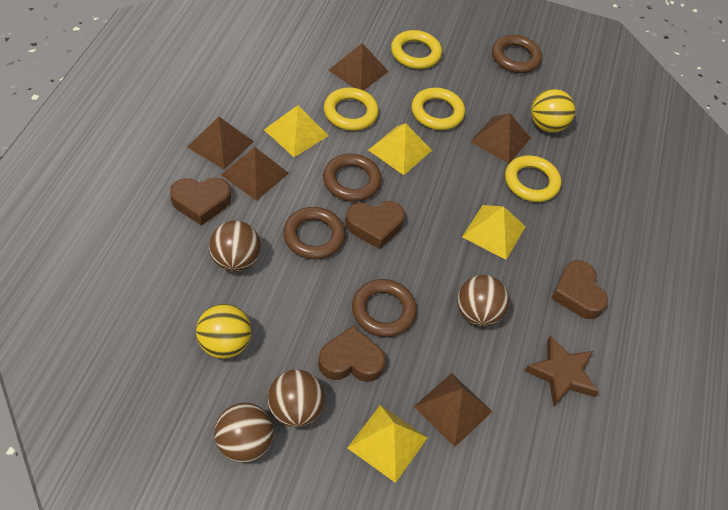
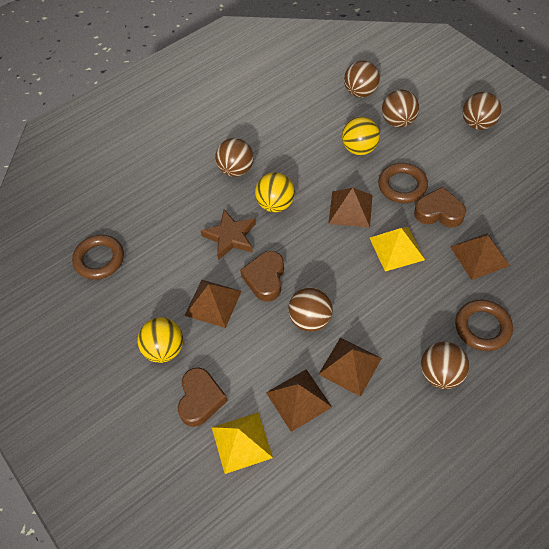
brown ball: [209,221,261,272] [214,403,274,463] [268,370,325,427] [457,275,509,327] = 4 -> [215,138,254,177] [288,287,333,332] [344,61,380,98] [382,90,419,128] [421,342,469,389] [463,92,502,130] = 6
brown heart: [170,178,231,226] [318,326,386,382] [345,201,405,249] [551,260,608,319] = 4 -> [178,367,228,427] [240,251,284,302] [414,187,466,228] = 3
brown ring: [283,207,345,259] [323,154,382,202] [352,279,417,337] [492,35,542,73] = 4 -> [72,235,124,280] [378,163,428,203] [455,300,513,351] = 3
yellow ball: [196,304,252,359] [531,89,575,133] = 2 -> [137,318,183,363] [255,172,295,212] [342,117,380,155] = 3
yellow pyramid: [264,105,329,157] [347,405,427,483] [368,123,432,175] [462,205,526,260] = 4 -> [212,412,273,474] [370,227,425,272] = 2
yellow ring: [324,87,379,131] [391,30,442,69] [412,88,465,130] [505,155,561,202] = 4 -> none = 0

